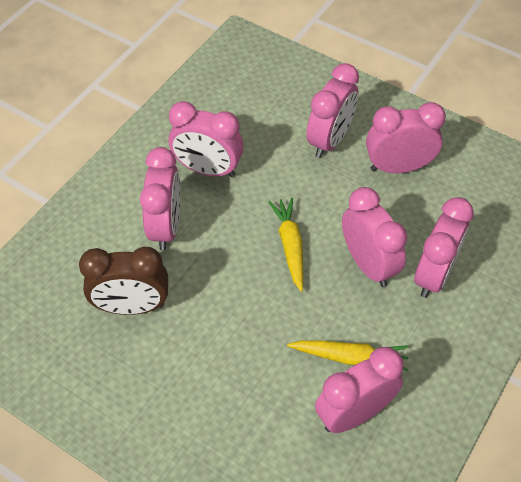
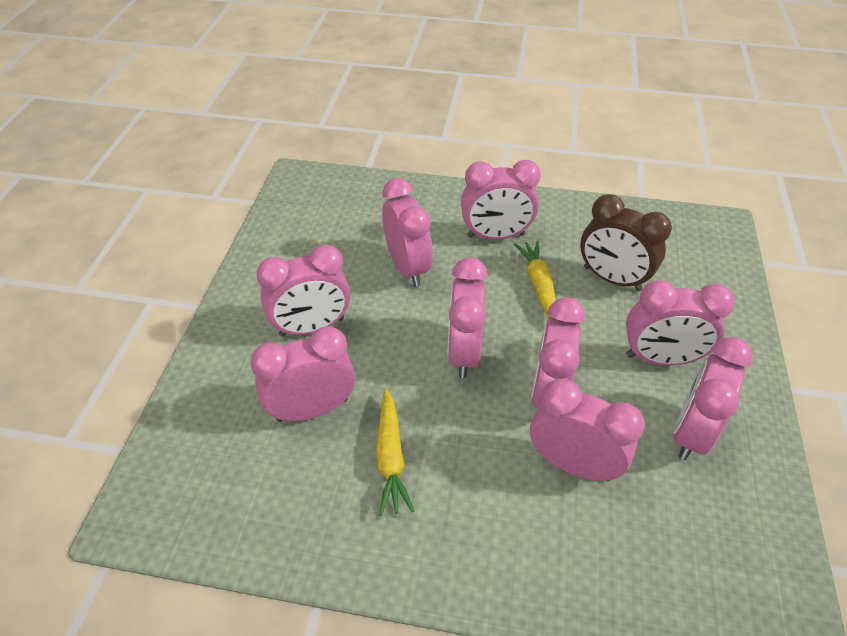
pink clock: [140,147,181,250] [169,101,244,177] [306,63,359,158] [315,347,404,433] [342,187,407,287] [366,102,446,173] [414,197,474,298] = 7 -> [250,326,355,422] [256,245,350,336] [382,178,433,287] [447,257,488,378] [461,160,541,240] [530,378,645,482] [531,297,585,409] [626,280,735,365] [674,337,753,460] = 9

